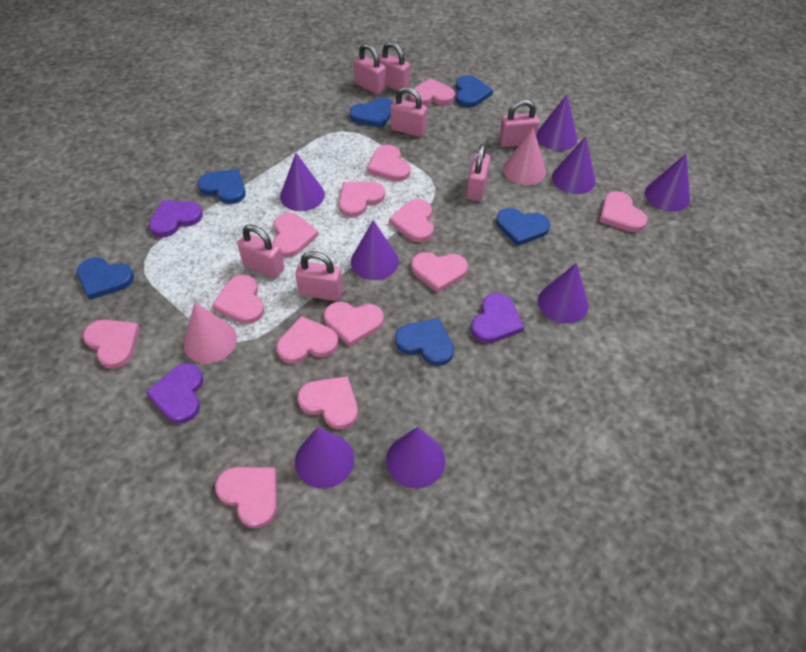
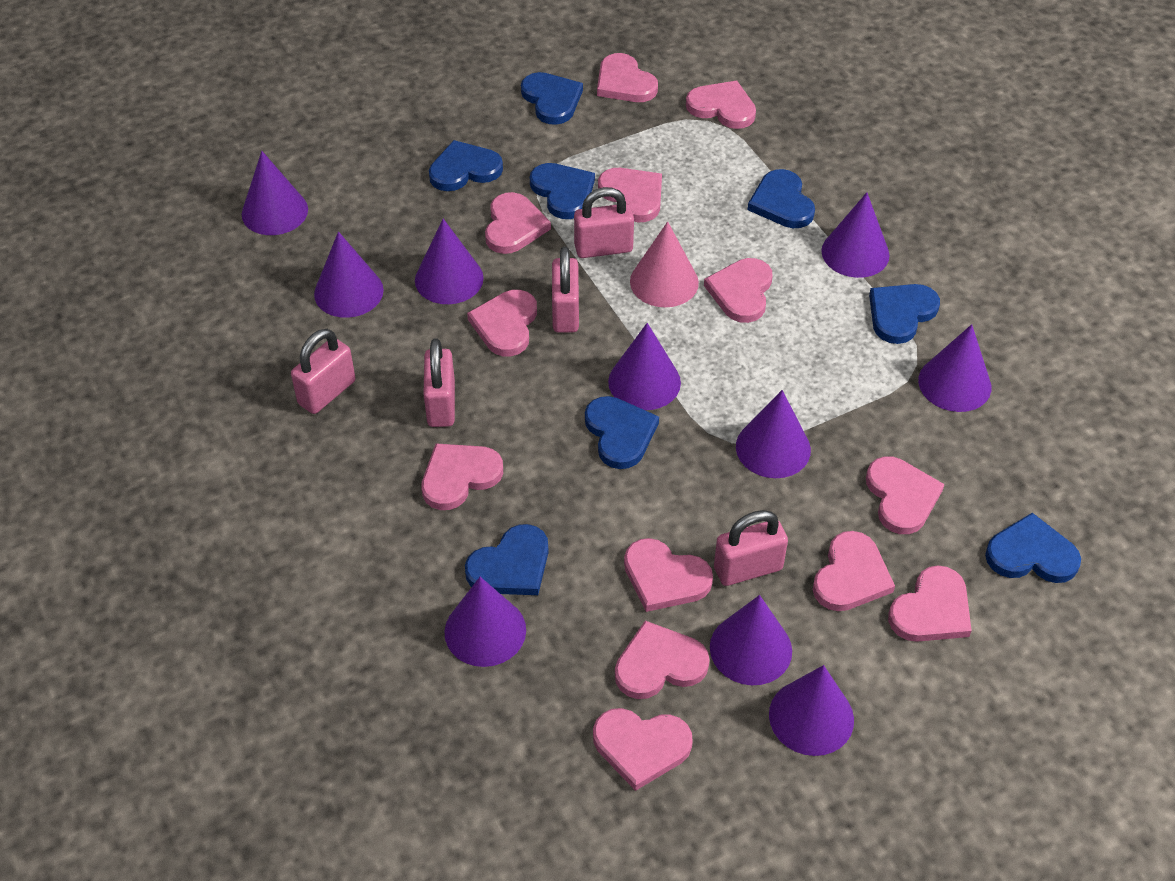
blue heart: [77,257,134,300] [197,169,246,204] [350,98,393,128] [395,318,454,366] [456,75,493,108] [496,208,550,246] = 6 -> [429,140,503,191] [465,524,549,595] [521,72,583,125] [530,163,595,219] [585,396,659,469] [748,169,815,228] [869,284,940,344] [985,513,1081,583] = 8
pink cone: [184,302,237,364] [503,128,546,185] = 2 -> [630,221,699,307] = 1
pink padlock: [237,225,284,278] [295,251,343,301] [354,43,386,95] [379,42,410,91] [390,87,427,137] [466,144,490,201] [499,99,539,147] = 7 -> [291,329,355,414] [423,338,455,427] [552,246,579,333] [574,187,634,258] [714,510,788,586] = 5
purple cone: [280,153,325,211] [295,427,354,488] [351,220,399,280] [386,427,445,489] [536,94,577,151] [538,263,588,324] [552,136,596,194] [645,153,690,212] = 8 -> [242,151,308,235] [314,231,384,318] [415,219,484,304] [444,577,526,667] [608,323,681,410] [710,595,792,685] [736,390,811,478] [769,665,854,756] [821,192,890,278] [918,324,991,412] = 10
purple heart: [146,363,203,424] [149,200,203,237] [471,293,524,343] = 3 -> none = 0

